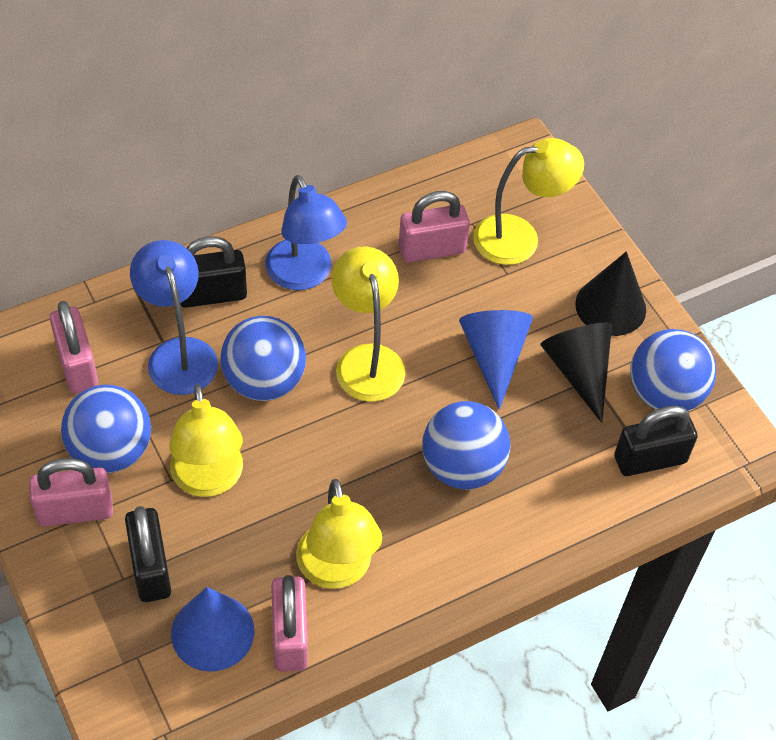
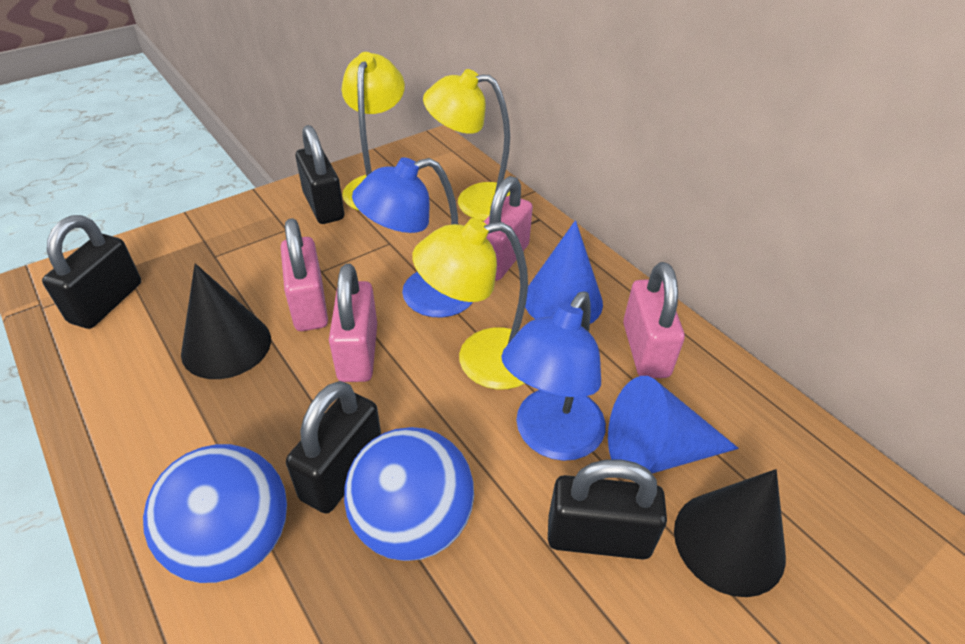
black padlock: [125,506,171,602] [180,236,247,308] [614,405,698,476] = 3 -> [42,215,141,329] [286,381,381,514] [295,125,344,224] [548,459,667,560] = 4
blue ball: [61,385,151,473] [220,316,306,401] [422,401,511,489] [630,329,716,411] = 4 -> [143,444,287,583] [344,427,474,561] = 2
yellow lamp: [169,384,243,497] [296,479,382,589] [331,246,406,402] [473,138,584,265] = 4 -> [342,52,405,211] [412,218,528,389] [423,69,510,221] = 3

